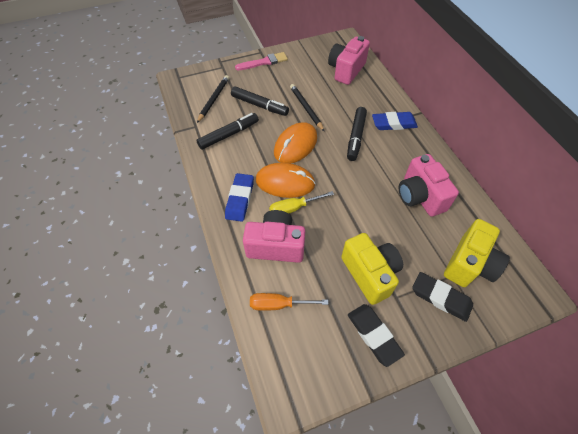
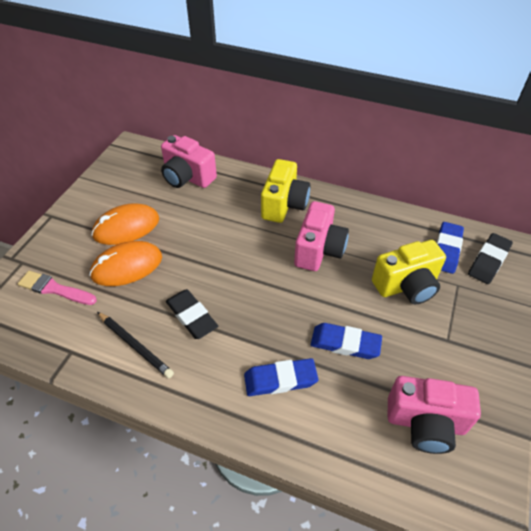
black marker: [196,113,259,150] [231,86,289,116] [347,107,367,161] = 3 -> none = 0
black pencil: [197,75,229,123] [290,84,325,132] = 2 -> [97,312,174,378] = 1
blue eraser: [225,173,254,222] [372,112,418,130] = 2 -> [244,358,318,396] [311,323,382,359] [436,222,464,274] = 3
orange screwdriver: [250,293,328,311] = 1 -> none = 0
yellow screwdriver: [269,191,334,214] = 1 -> none = 0

